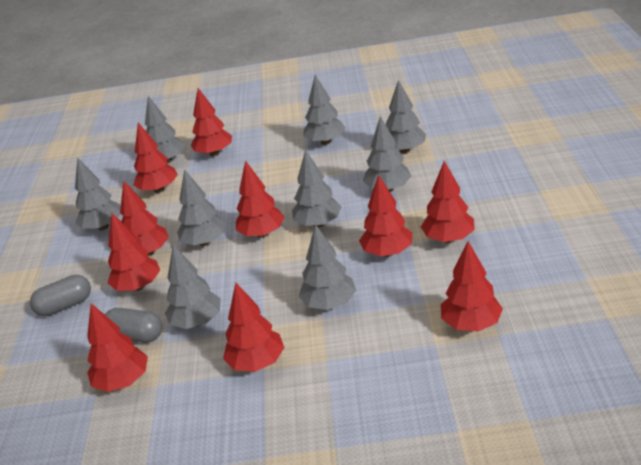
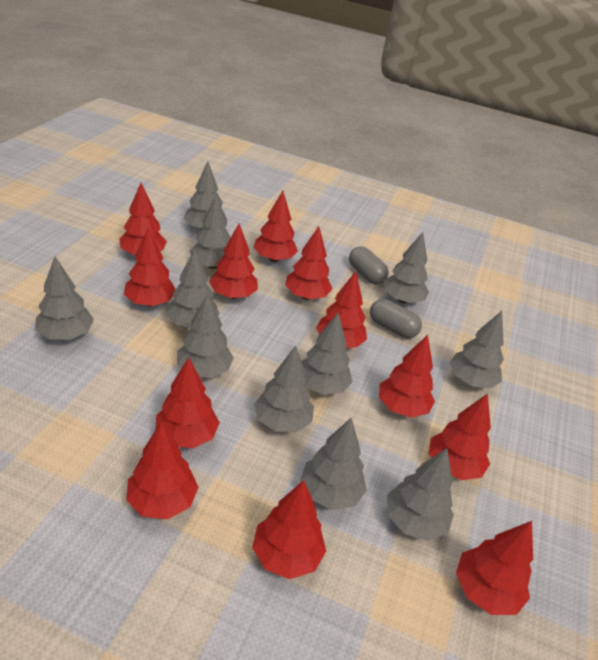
grey tree: [75,158,121,230] [145,96,185,164] [165,245,221,329] [177,169,226,246] [292,150,341,227] [299,224,356,310] [303,75,346,145] [363,116,411,192] [386,80,426,153] = 9 -> [35,257,94,340] [166,249,220,328] [177,294,234,378] [184,162,227,230] [190,195,231,269] [254,345,314,432] [300,418,367,510] [301,312,352,395] [384,232,429,303] [387,448,454,541] [449,311,504,389] = 11
red tree: [87,303,148,392] [108,213,160,291] [120,181,169,256] [134,122,178,193] [191,88,232,156] [223,283,285,372] [236,160,285,238] [359,175,412,257] [421,161,475,243] [441,241,503,332] = 10 -> [119,183,167,255] [124,228,175,306] [126,422,199,519] [155,358,220,448] [209,224,258,299] [252,480,326,579] [253,191,298,262] [285,226,333,300] [316,271,367,348] [379,335,435,418] [428,393,491,480] [456,521,533,615] = 12

